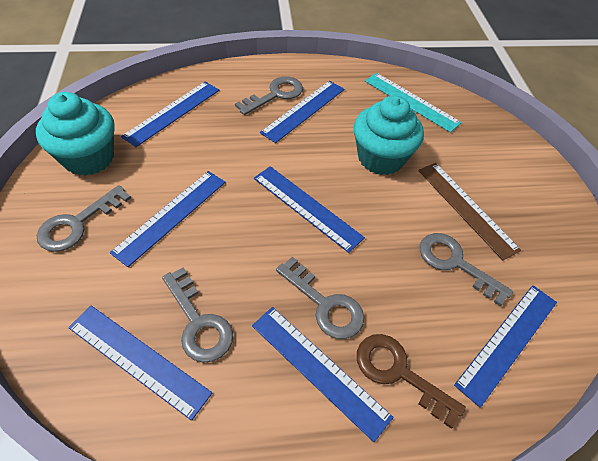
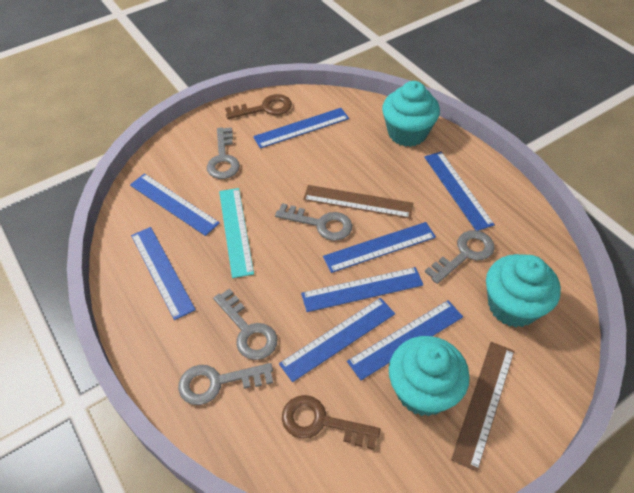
blue ruler: [68,306,212,421] [110,171,225,267] [121,82,219,147] [252,307,394,442] [254,166,365,253] [260,81,344,143] [454,285,557,408] = 7 -> [130,174,220,236] [131,227,196,320] [253,108,349,149] [279,298,395,382] [301,267,423,312] [323,222,436,273] [347,300,463,380] [424,152,495,231] = 8
brown key: [357,334,466,429] = 1 -> [225,94,292,119] [282,395,380,450] = 2
brown ruler: [418,163,521,261] = 1 -> [303,185,413,219] [451,342,515,472] = 2
turquoise cupcake: [36,92,115,176] [354,95,424,175] = 2 -> [382,81,440,147] [389,336,470,416] [486,254,561,327] = 3

